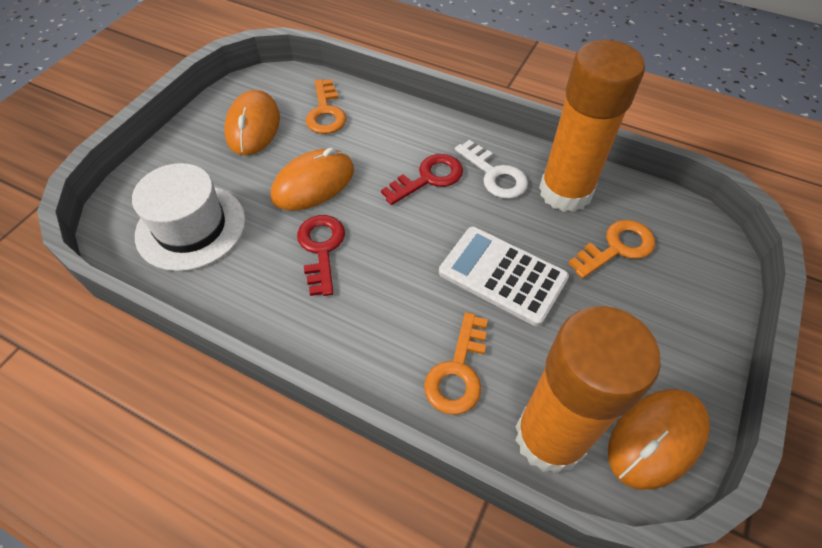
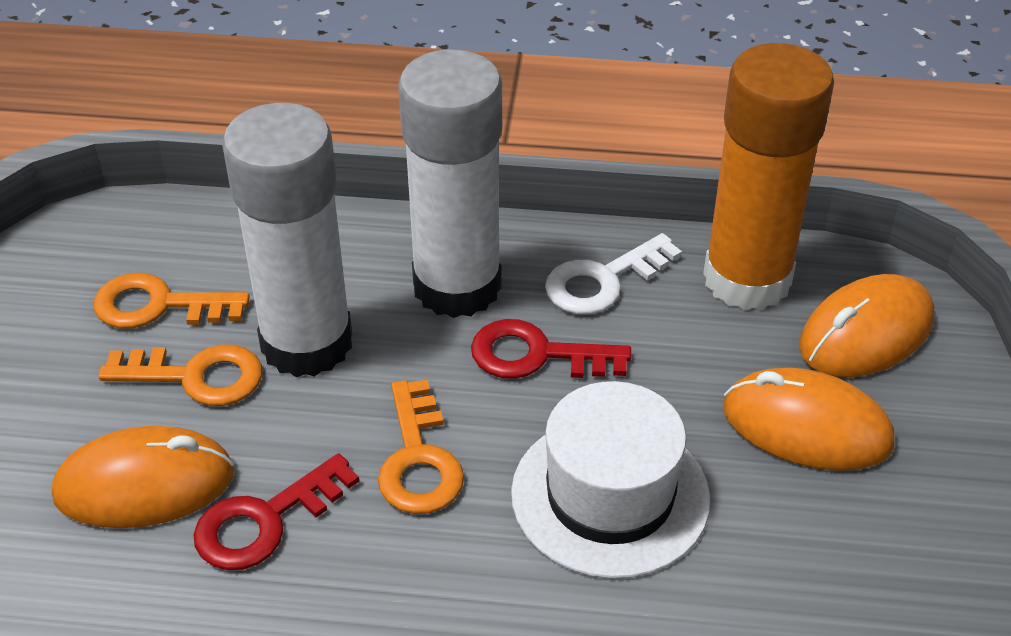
orange glue stick: [515,306,661,474] [539,40,645,212] = 2 -> [703,43,834,310] = 1
white calculator: [439,227,569,326] = 1 -> none = 0
white glue stick: none = 0 -> [222,103,352,377] [398,50,502,318] = 2

